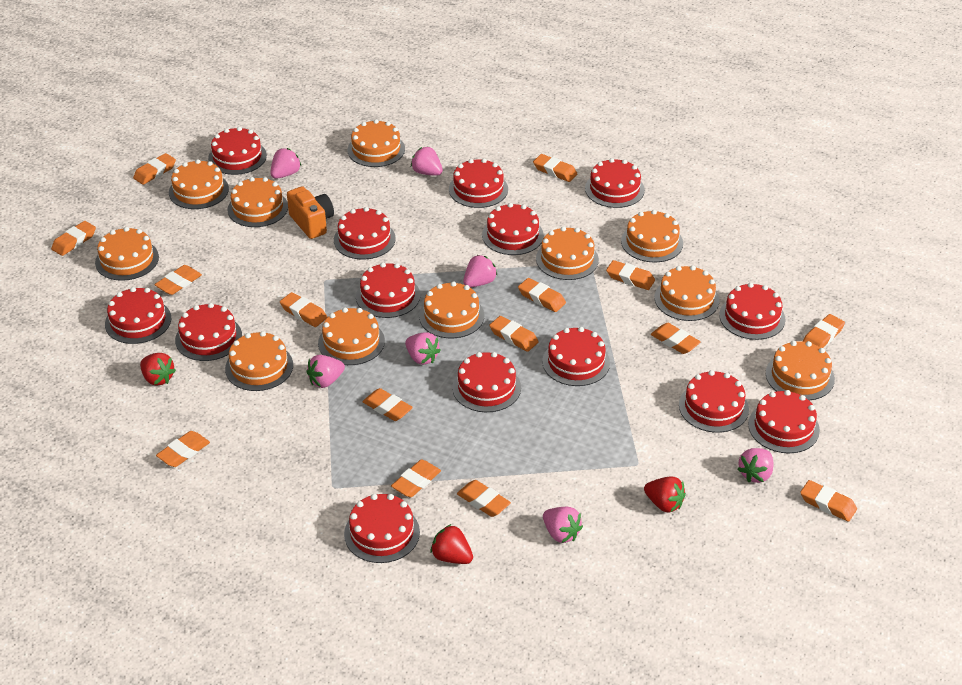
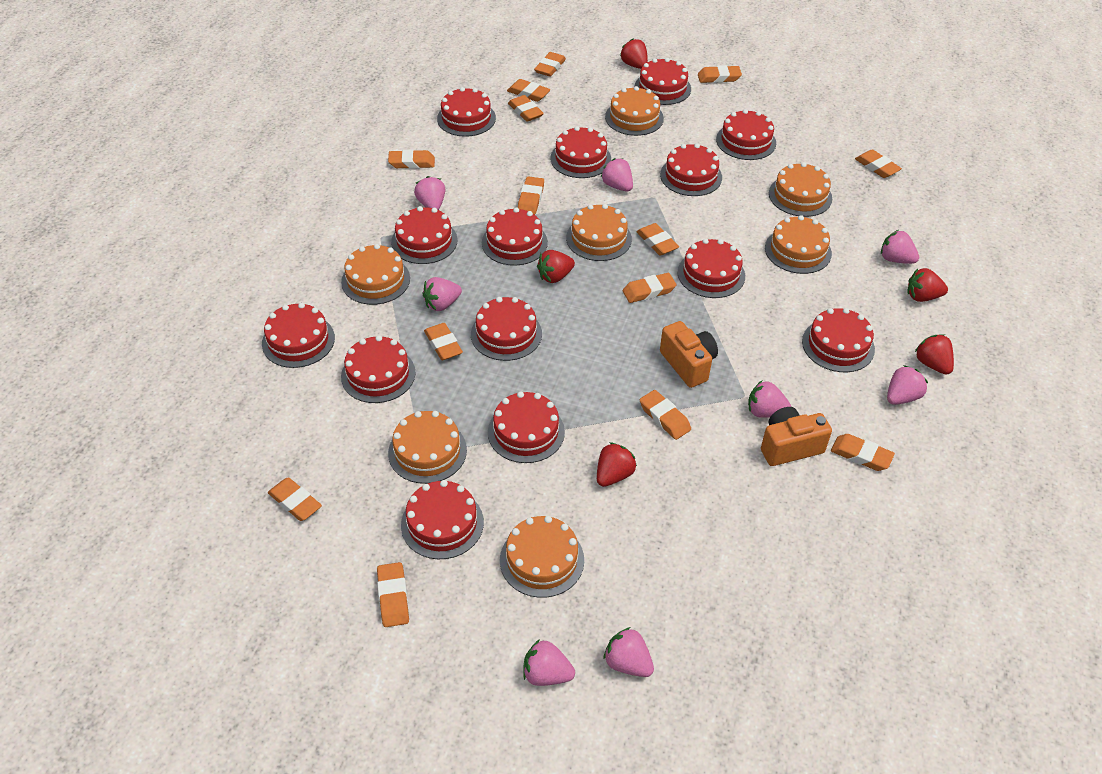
orange cake: [95,227,159,281] [169,159,229,209] [225,331,293,391] [227,177,288,227] [318,308,385,365] [348,119,405,167] [419,281,484,338] [536,226,599,280] [621,210,683,262] [654,265,719,321] [766,341,835,401] = 11 -> [341,244,410,305] [388,411,467,484] [500,516,584,598] [566,204,632,261] [605,86,664,136] [765,215,832,274] [769,162,832,217] = 7
orange camera: [287,186,334,239] = 1 -> [660,321,718,388] [761,407,832,466] = 2
orange eraser: [51,221,96,256] [133,153,176,185] [154,265,202,295] [156,431,210,467] [280,292,327,327] [362,388,413,421] [391,460,441,497] [457,480,511,517] [489,316,539,352] [518,278,566,312] [533,154,577,182] [606,260,655,290] [651,323,701,354] [800,480,857,522] [802,314,845,348] = 15 -> [268,477,322,521] [377,562,409,627] [388,149,435,169] [424,323,463,360] [507,79,550,102] [508,95,544,122] [518,176,544,215] [534,52,566,77] [622,273,676,303] [636,223,679,255] [640,390,691,440] [698,65,742,83] [831,434,895,471] [855,150,902,178] = 14
pink strawberry: [270,148,301,179] [306,355,345,388] [405,332,441,365] [411,147,443,176] [463,255,497,287] [543,507,583,543] [738,448,774,483] = 7 -> [414,176,445,210] [422,277,462,311] [523,639,575,686] [601,158,633,191] [603,627,654,677] [748,381,791,418] [881,230,919,264] [887,365,928,405] = 8
red strawberry: [140,353,176,386] [431,524,473,564] [644,476,686,513] = 3 -> [537,250,575,283] [597,442,637,487] [620,39,648,69] [907,268,948,302] [915,334,954,375] = 5

